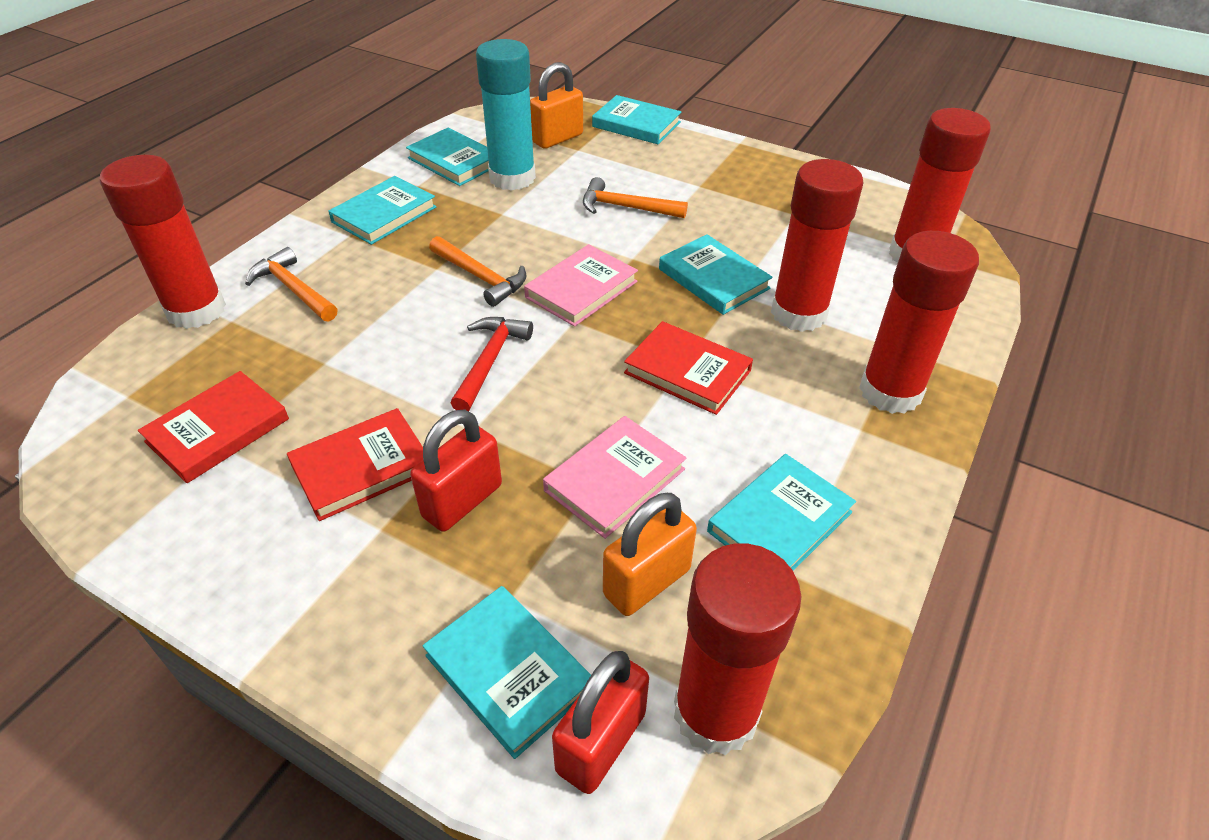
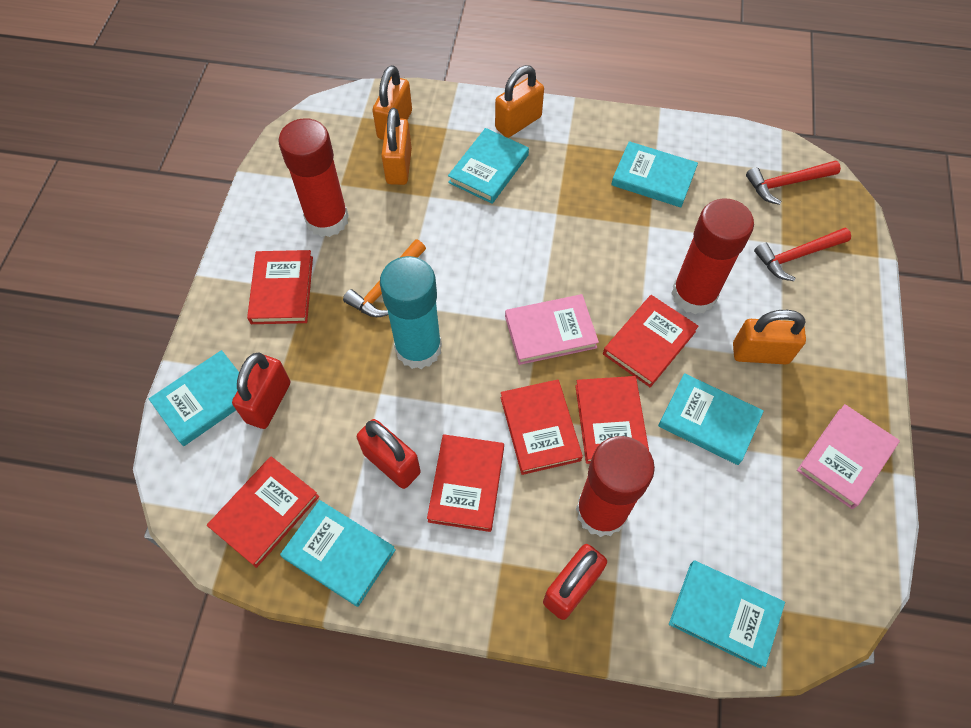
orange hammer: [245,247,337,322] [429,236,526,307] [583,177,688,218] = 3 -> [343,239,426,317] = 1
orange padlock: [530,62,583,149] [603,493,697,616] = 2 -> [372,65,412,140] [381,108,412,185] [495,65,544,138] [733,310,806,365] = 4
red book: [138,371,289,483] [287,408,423,521] [624,321,753,415] = 3 -> [207,457,319,568] [247,250,313,324] [427,434,504,532] [500,379,583,475] [575,376,649,464] [603,295,698,387] = 6
red glue stick: [100,155,226,329] [674,543,802,755] [771,159,864,332] [859,231,979,414] [889,108,991,263] = 5 -> [278,118,349,237] [576,436,655,537] [671,198,754,314] = 3
red hammer: [451,317,533,411] = 1 -> [746,160,841,205] [754,228,851,281] = 2
red padlock: [410,409,502,532] [552,651,649,794] = 2 -> [232,352,290,429] [357,419,421,489] [543,544,607,620] = 3

